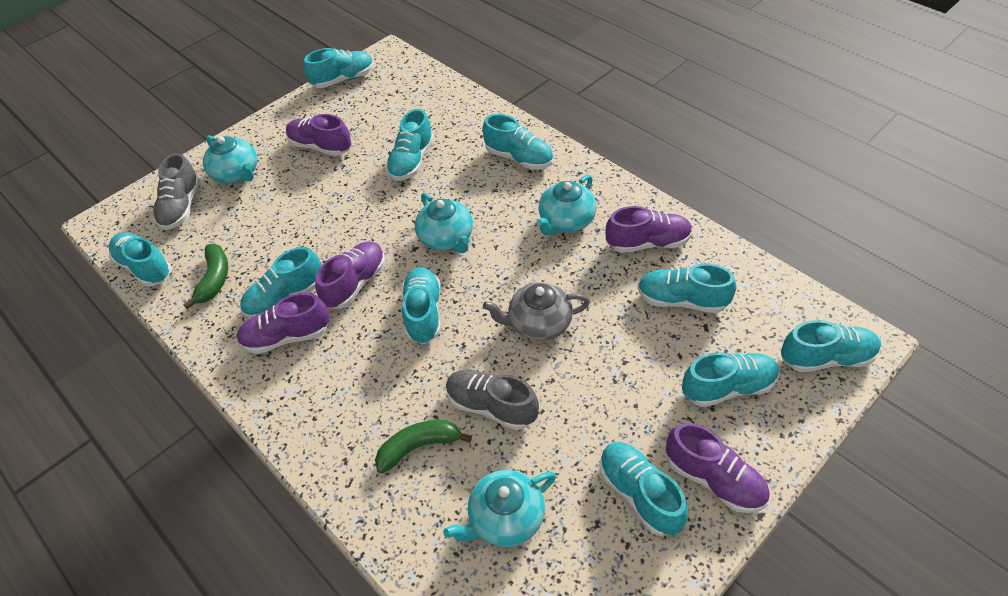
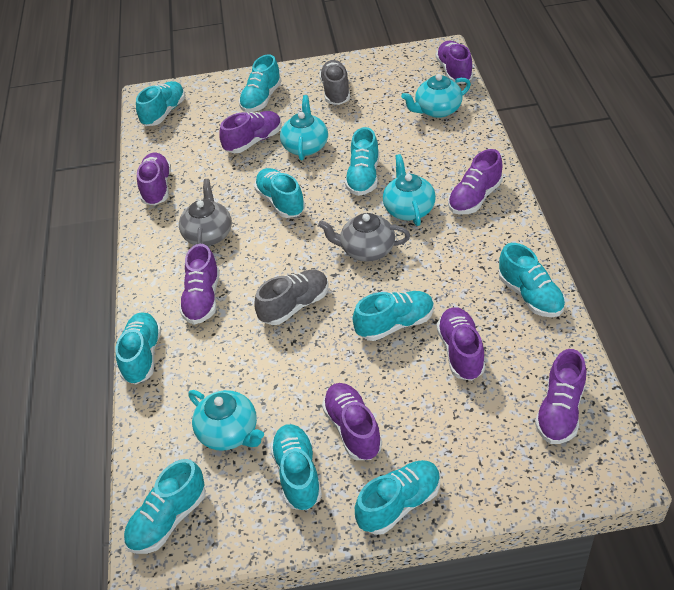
green banana: [183,244,228,309] [375,420,472,474] = 2 -> none = 0
grey teapot: [483,282,590,341] = 1 -> [179,179,232,246] [318,213,410,262] = 2
purple shoe: [237,293,330,354] [286,114,351,156] [315,241,385,309] [606,206,692,253] [666,423,770,513] = 5 -> [137,153,171,206] [179,244,220,325] [219,111,282,153] [322,383,382,460] [436,41,473,84] [437,307,485,381] [448,149,503,215] [535,349,586,444] = 8

